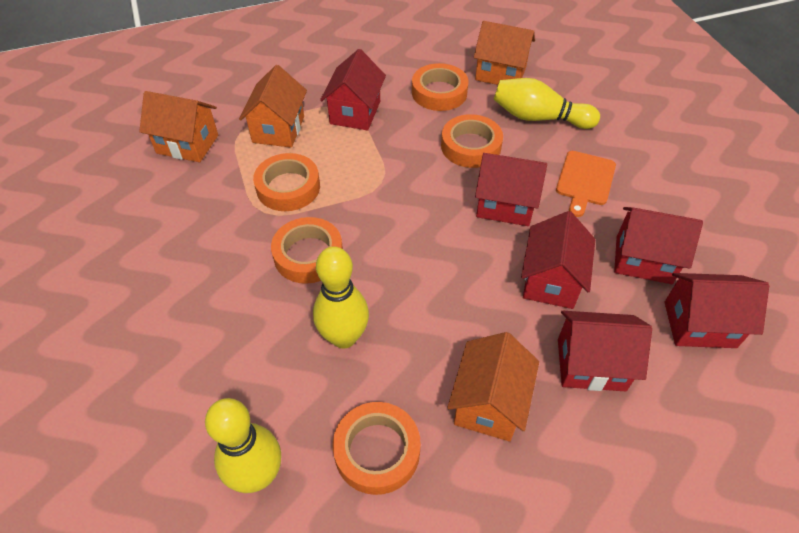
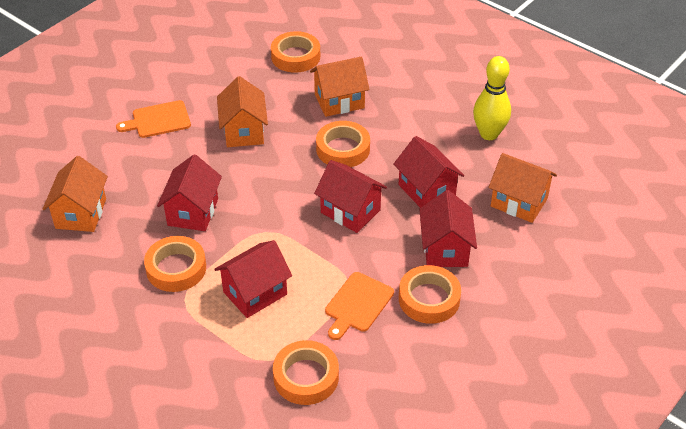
orange cutting board: [556,151,616,217] = 1 -> [116,100,191,138] [325,272,394,340] = 2
red house: [320,49,386,131] [475,153,547,226] [521,211,595,309] [558,311,652,391] [614,207,703,284] [664,273,769,348] = 6 -> [157,155,222,231] [214,240,292,318] [314,160,387,233] [393,136,464,208] [419,190,477,267] = 5
yellow bowling pin: [205,398,281,493] [313,246,369,348] [494,78,600,129] = 3 -> [473,56,511,140] = 1

